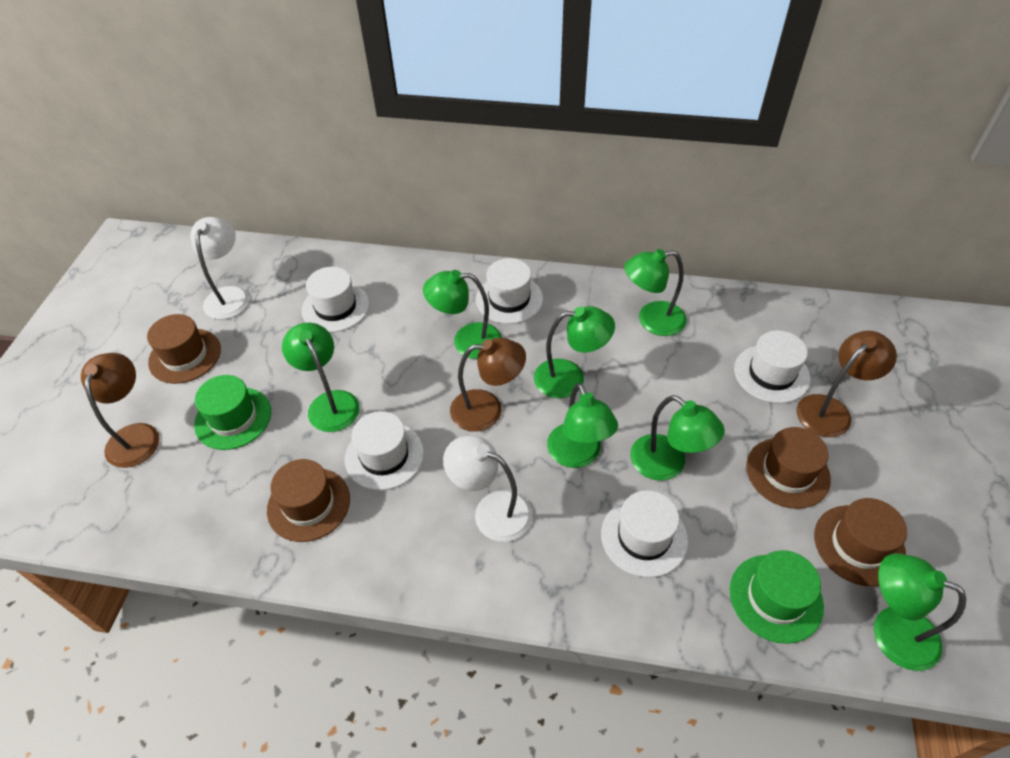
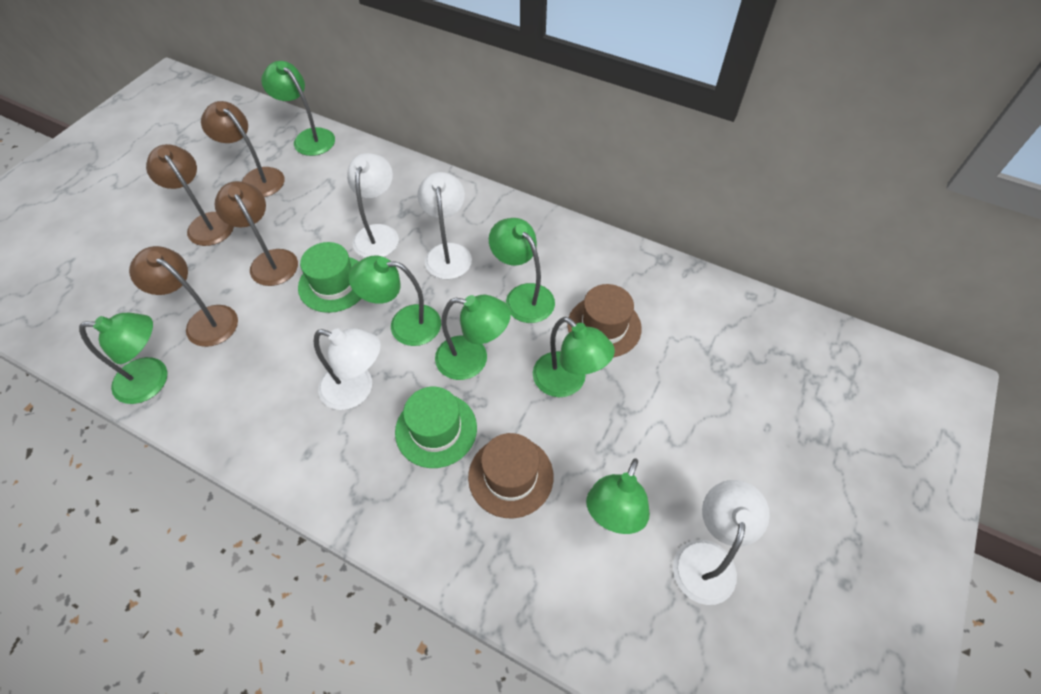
brown hat: [147,314,221,384] [267,459,350,542] [746,427,831,509] [814,498,907,587] = 4 -> [468,433,554,518] [567,284,642,357] = 2
brown lamp: [81,353,159,468] [450,338,526,432] [796,331,897,437] = 3 -> [129,246,238,347] [146,144,234,246] [201,101,285,197] [215,181,298,286] = 4
white hat: [302,267,369,332] [345,411,424,490] [476,258,543,324] [601,490,688,578] [734,330,810,403] = 5 -> none = 0
white lamp: [190,217,249,320] [443,436,532,542] = 2 -> [314,328,381,410] [347,153,399,258] [417,172,472,279] [673,480,770,605] = 4

